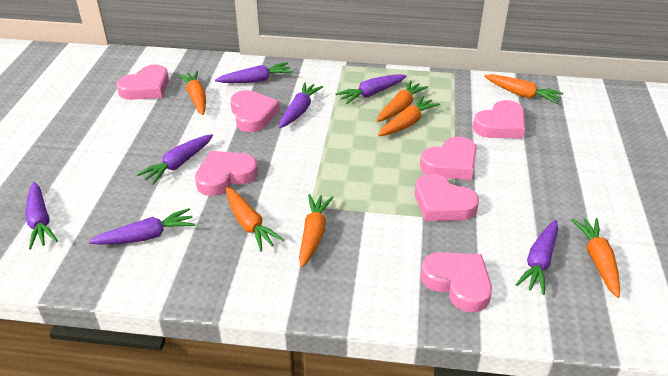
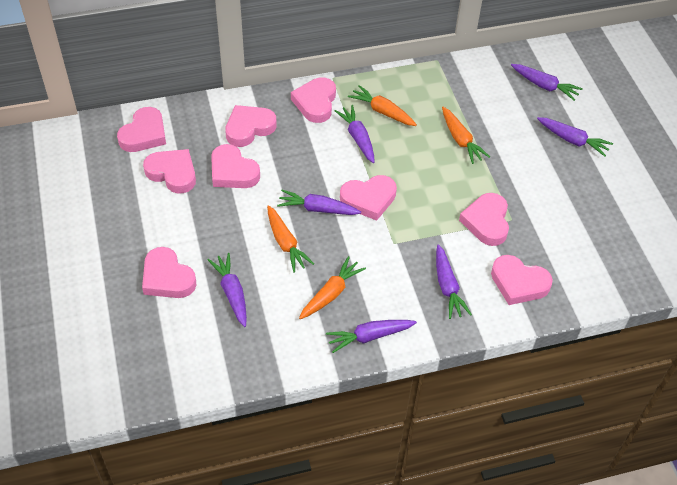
orange carrot: [178,71,206,115] [226,187,284,251] [299,194,334,268] [376,80,428,122] [378,96,440,136] [484,74,563,104] [572,218,620,298] = 7 -> [267,205,314,272] [299,256,366,319] [348,85,417,126] [442,107,490,164] = 4
pink heart: [117,65,169,100] [195,151,258,196] [230,90,280,132] [415,173,479,221] [420,137,477,180] [420,252,492,313] [473,100,525,139] = 7 -> [117,107,166,152] [142,247,196,298] [143,149,196,193] [211,144,260,188] [225,105,277,147] [291,77,336,123] [340,175,397,221] [459,193,509,246] [491,255,553,305] = 9

